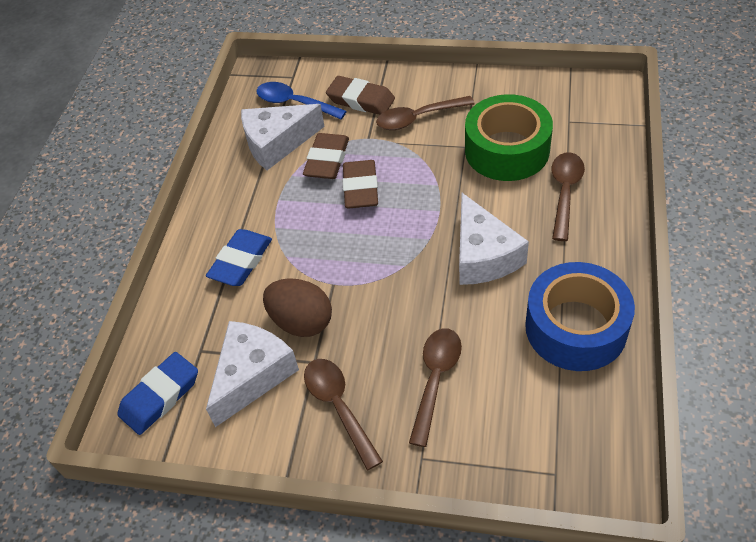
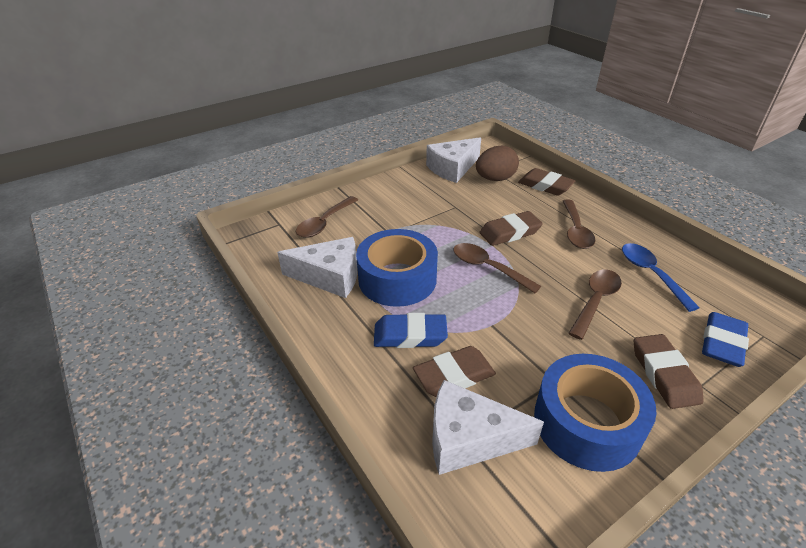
blue tape: [525,262,635,371] = 1 -> [356,229,438,307] [534,354,657,472] = 2
brown eraser: [303,133,349,179] [326,76,395,115] [343,160,378,209] = 3 -> [413,346,496,397] [480,211,543,246] [518,168,575,196] [634,334,704,409] = 4
green tape: [465,94,553,181] = 1 -> none = 0

